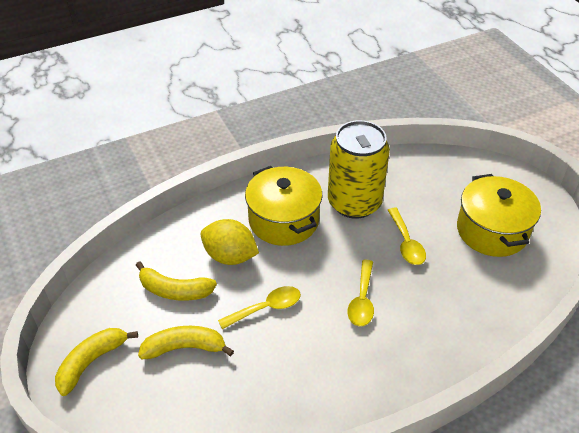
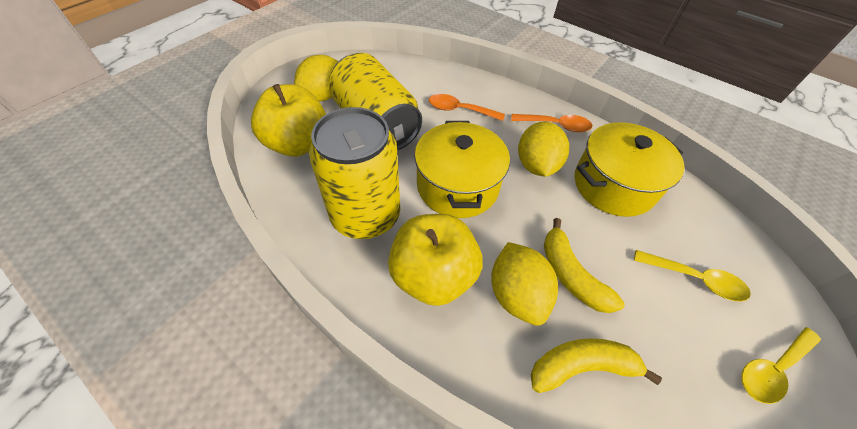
orange spoon: none = 0 -> [429,94,505,121] [511,114,593,132] = 2
yellow apple: none = 0 -> [251,84,326,157] [388,214,483,306] = 2
yellow banana: [55,328,138,396] [136,261,217,301] [138,326,234,359] = 3 -> [531,338,662,393] [544,218,625,313] = 2
yellow can: [328,120,390,219] = 1 -> [309,107,400,239] [329,53,422,151] = 2
yellow lemon: [200,219,259,265] = 1 -> [294,55,338,101] [491,242,558,326] [518,122,569,177] = 3
yellow spoon: [218,286,301,329] [348,260,374,326] [388,208,426,265] = 3 -> [634,250,751,302] [741,327,821,404] = 2

